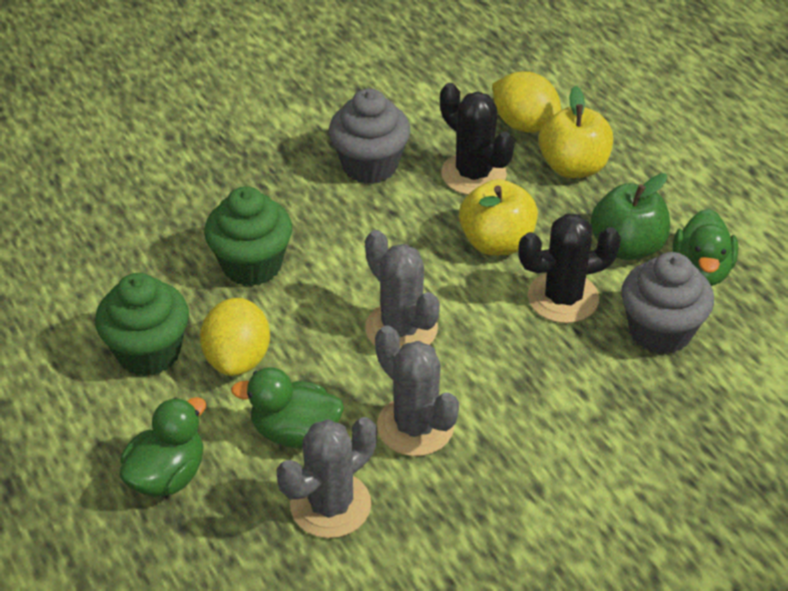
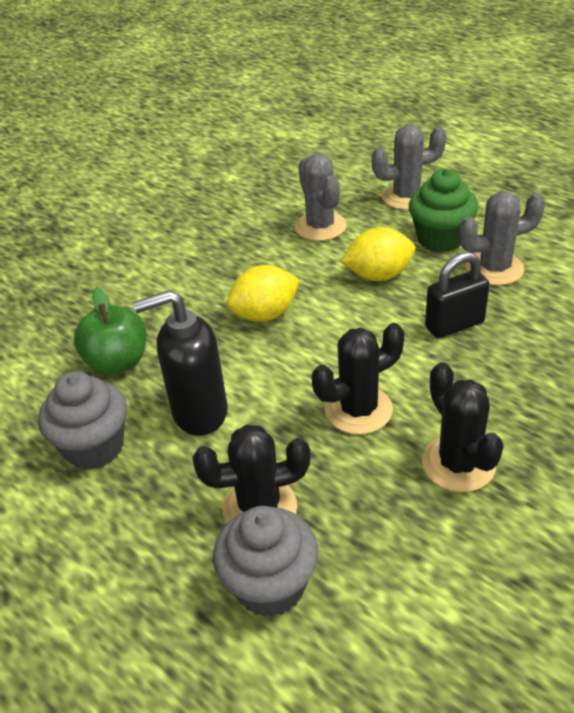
black cactus: [440,83,515,195] [518,214,621,323] = 2 -> [192,424,311,524] [312,323,404,434] [422,362,504,492] = 3
black padlock: none = 0 -> [425,252,490,339] = 1
black soap dispenser: none = 0 -> [133,290,228,436] = 1
green cupcake: [95,273,189,376] [204,186,292,286] = 2 -> [409,169,478,252] = 1
green duck: [120,397,206,497] [231,367,344,448] [673,209,738,286] = 3 -> none = 0
yellow apple: [459,179,538,255] [539,86,613,178] = 2 -> none = 0

